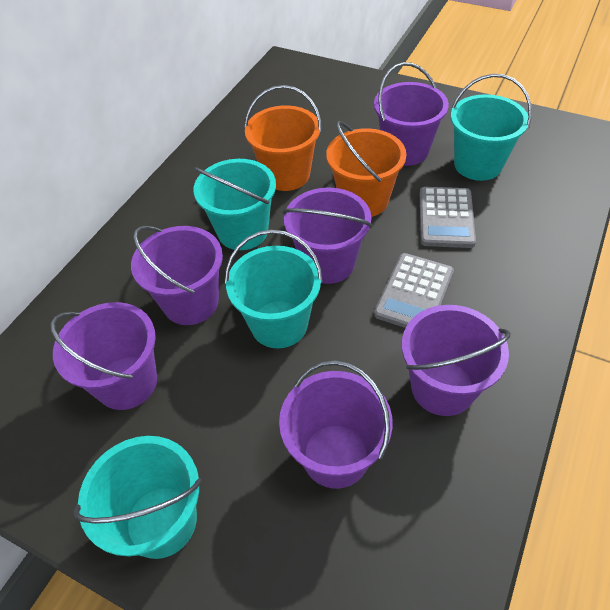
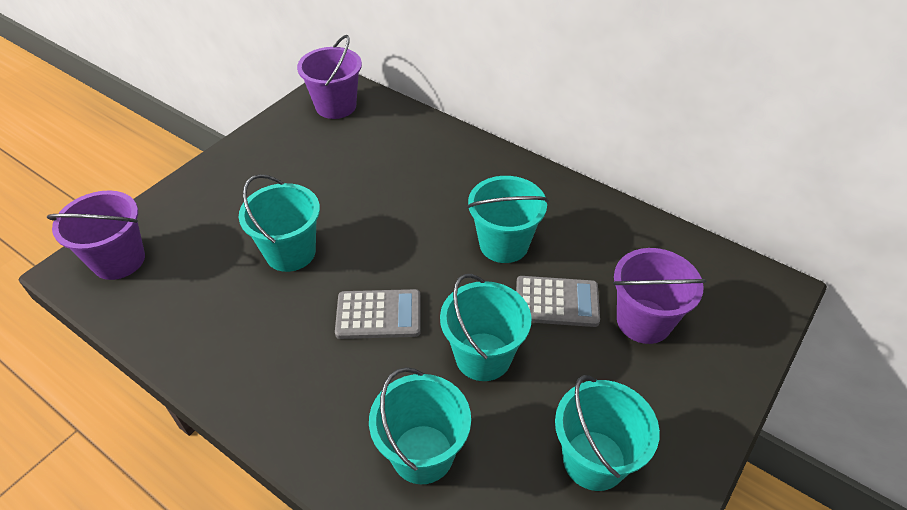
orange bucket: [244,85,322,191] [326,121,407,217] = 2 -> none = 0
purple bucket: [50,302,157,410] [131,226,223,325] [279,360,393,489] [282,187,373,284] [374,62,449,166] [402,305,511,416] = 6 -> [47,190,145,280] [297,35,362,119] [613,248,706,344] = 3
turquoise bucket: [73,436,202,559] [193,159,276,250] [225,230,323,348] [451,74,532,181] = 4 -> [239,174,320,272] [369,367,471,484] [440,274,532,381] [467,176,549,263] [555,375,660,491] = 5

